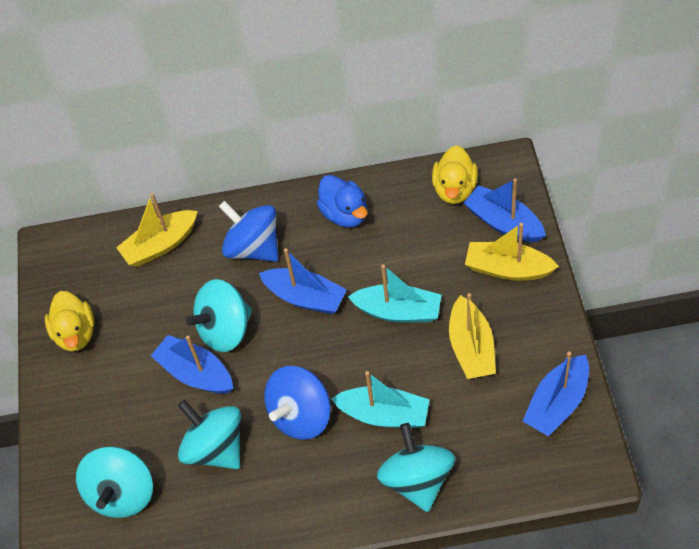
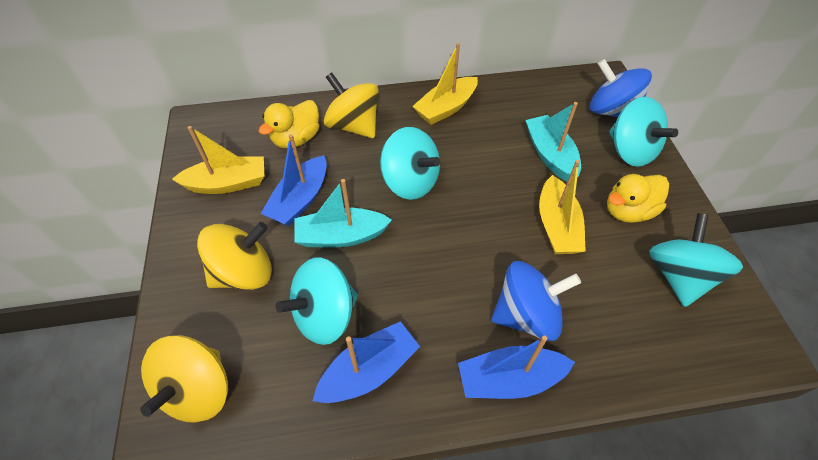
blue boat: [151,335,233,394] [259,248,347,314] [464,179,546,242] [523,352,589,436] = 4 -> [261,134,327,226] [313,321,420,403] [458,335,575,399] = 3
blue duck: [317,175,367,228] = 1 -> none = 0
yellow spinning top: none = 0 -> [140,335,228,423] [197,222,272,290] [324,72,379,138] = 3

